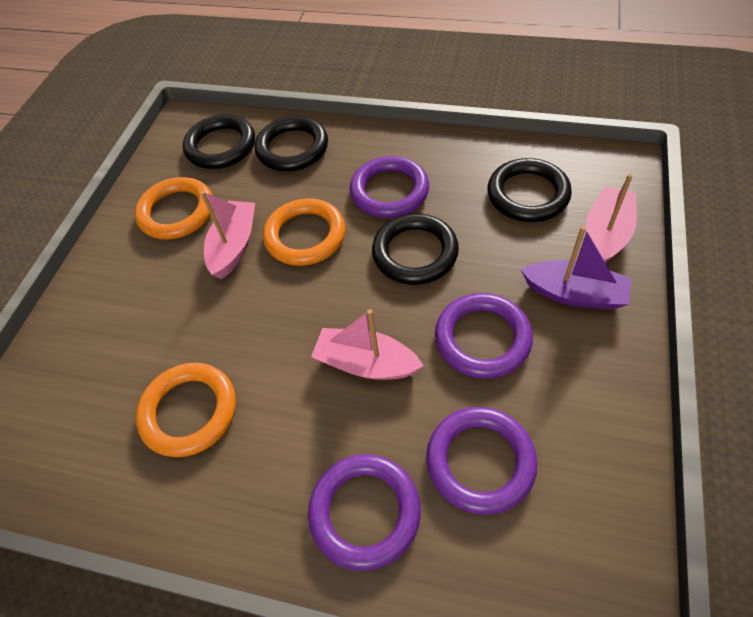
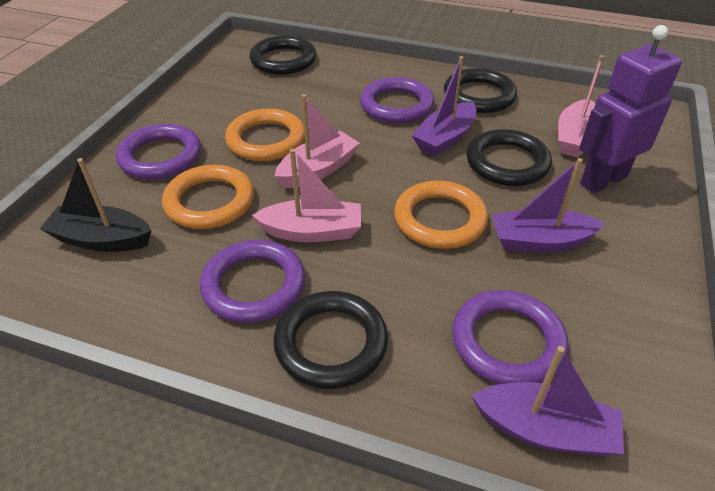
black boat: none = 0 -> [39,158,152,252] = 1
purple boat: [521,226,631,310] = 1 -> [412,56,476,156] [471,346,624,456] [492,158,605,253] = 3
purple robot: none = 0 -> [579,25,682,193] = 1

